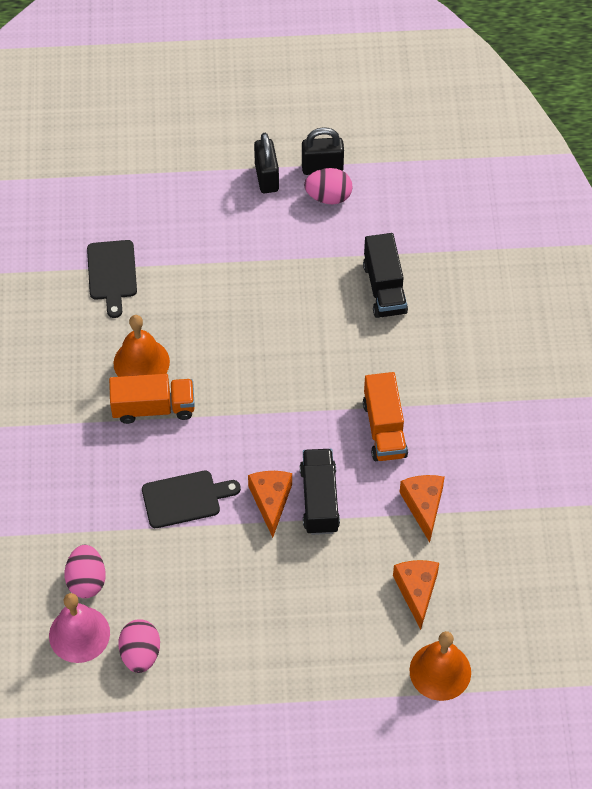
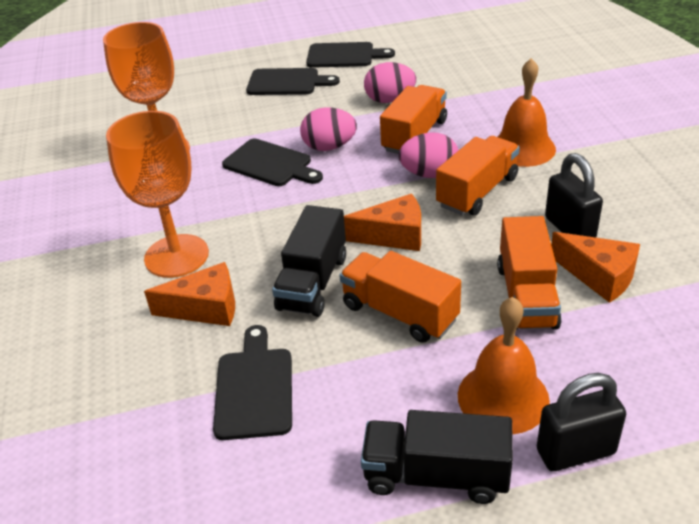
black cutting board: [87,240,137,318] [142,471,241,528] = 2 -> [213,325,292,440] [222,139,323,186] [246,68,340,95] [306,42,395,68] = 4
orange goblet: none = 0 -> [103,22,190,151] [106,111,209,278] = 2
orange truck: [109,374,195,424] [363,372,408,461] = 2 -> [339,251,461,343] [380,85,447,154] [436,136,520,216] [497,216,562,330] = 4
pink bell: [49,593,110,663] = 1 -> none = 0

